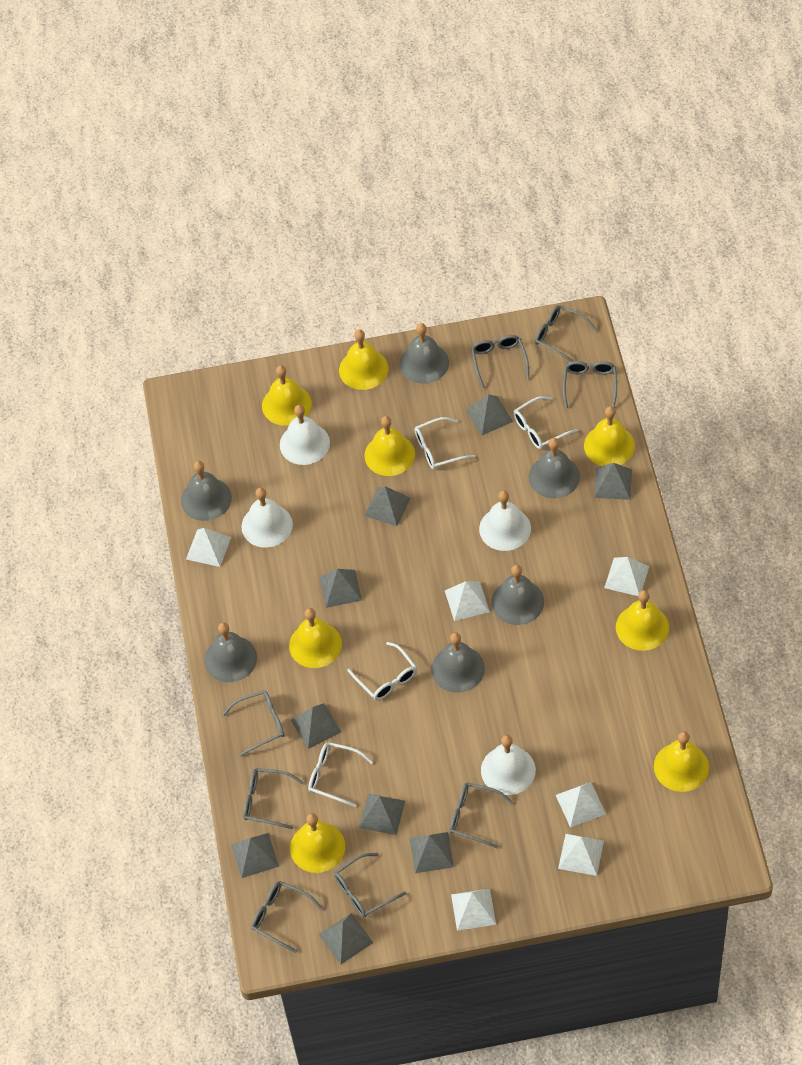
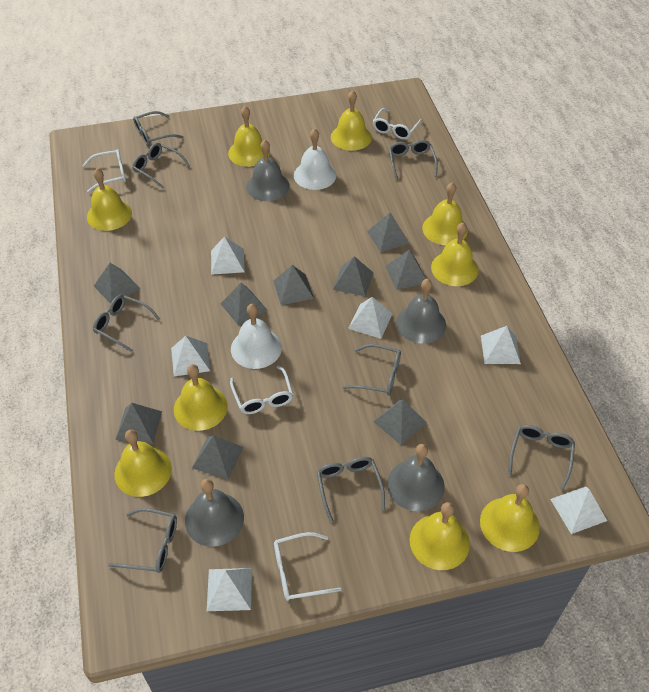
grey bell: [181,461,232,521] [204,622,257,682] [400,323,449,384] [431,632,485,693] [491,565,544,625] [529,438,580,498] = 6 -> [185,479,244,547] [246,140,290,201] [387,444,445,511] [396,279,446,344] = 4
white bell: [241,487,293,548] [280,405,330,465] [479,490,531,551] [481,735,536,795] = 4 -> [231,304,282,369] [294,128,337,190] = 2
yellow bell: [262,365,312,426] [289,608,342,668] [290,813,345,873] [339,330,388,390] [364,416,415,476] [584,406,635,466] [616,590,669,651] [654,731,709,792] = 8 -> [87,168,132,231] [114,430,172,497] [174,364,228,431] [228,106,270,167] [331,90,372,151] [410,502,470,570] [422,182,468,245] [431,223,479,286] [480,484,540,552] = 9

